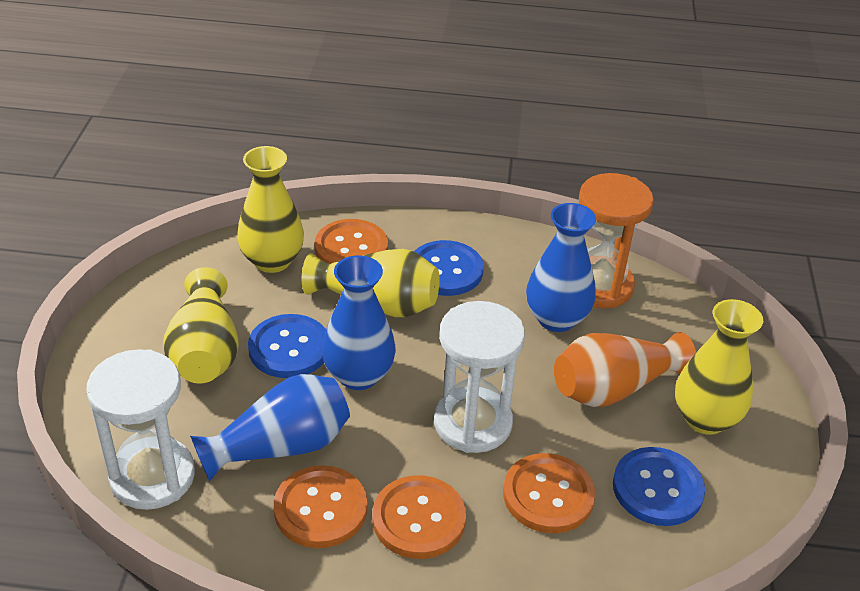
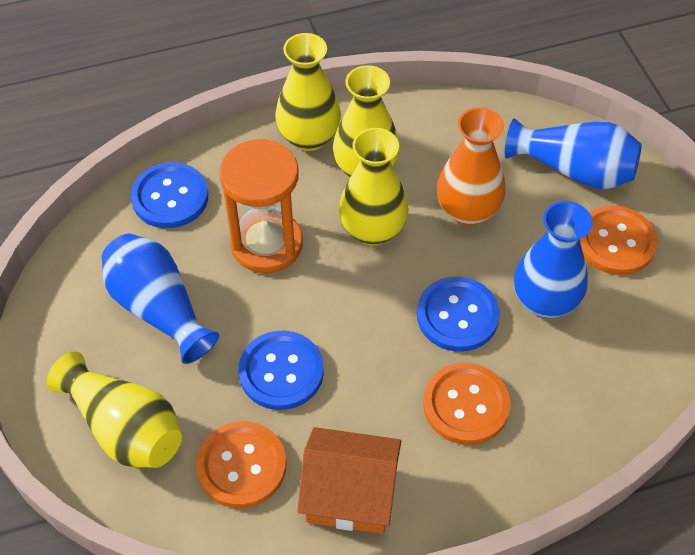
orange button: [274,465,367,548] [315,219,388,264] [372,475,466,559] [503,453,595,533] = 4 -> [196,421,286,508] [423,363,510,445] [579,206,658,275] = 3
orange house: none = 0 -> [297,427,401,534] = 1
white hourglass: [86,349,195,510] [434,301,525,453] = 2 -> none = 0

